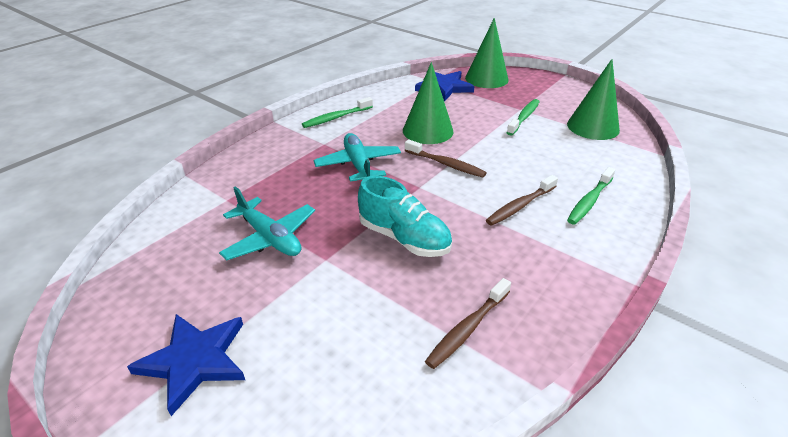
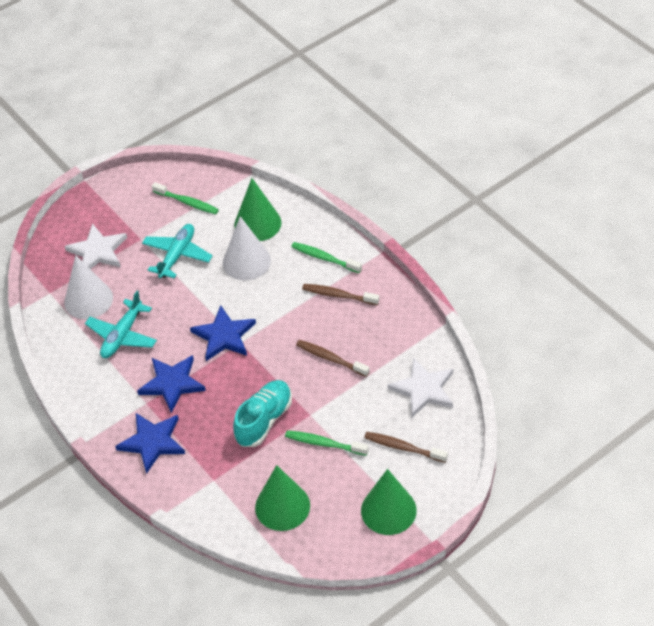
blue star: [127,314,245,416] [415,71,475,101] = 2 -> [115,413,185,474] [137,355,206,413] [190,305,256,361] = 3
white cone: none = 0 -> [64,255,113,319] [223,216,271,280] = 2
white star: none = 0 -> [65,224,127,269] [388,358,453,417] = 2

